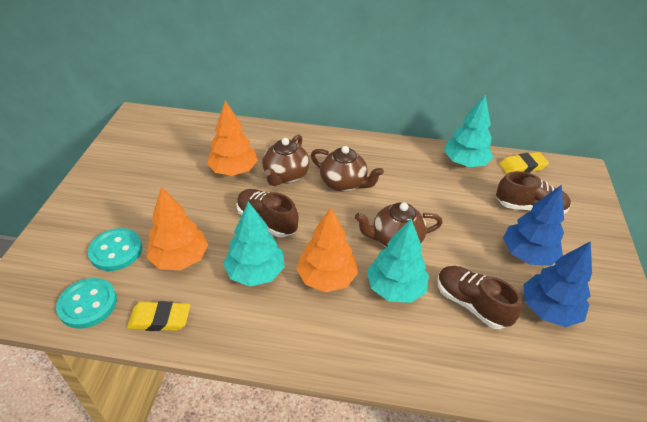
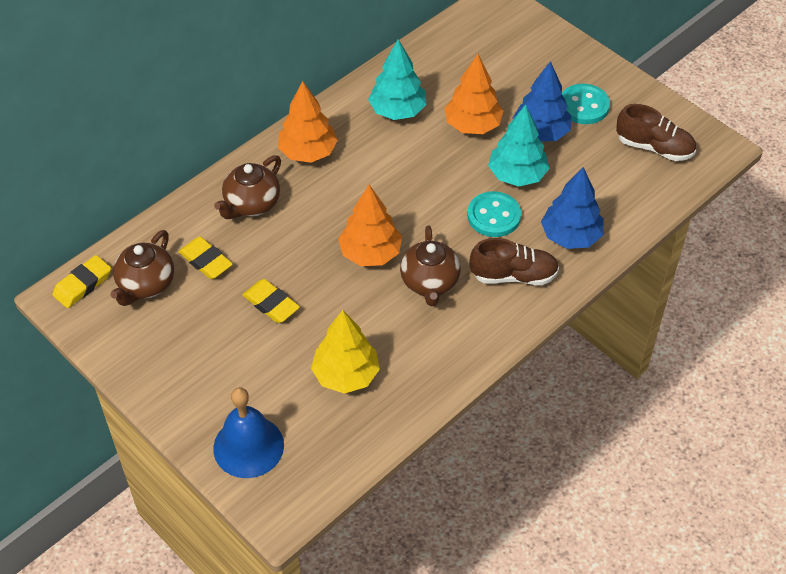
blue bell: none = 0 -> [213,387,284,478] = 1
brown shoe: [236,189,298,237] [437,266,522,329] [496,171,571,214] = 3 -> [469,238,559,285] [616,104,696,161] = 2
turquoise tree: [223,201,285,286] [367,219,429,303] [444,95,493,167] = 3 -> [368,39,426,120] [488,104,549,186] = 2
yellow eraser: [127,301,190,331] [499,152,549,174] = 2 -> [52,255,111,308] [178,237,233,279] [242,279,300,323] = 3
yellow tree: none = 0 -> [311,310,380,394] = 1

